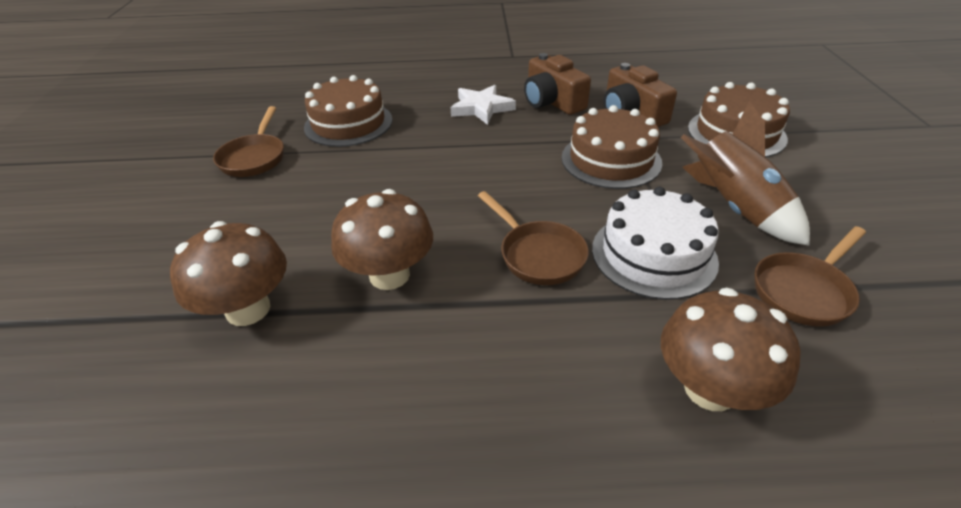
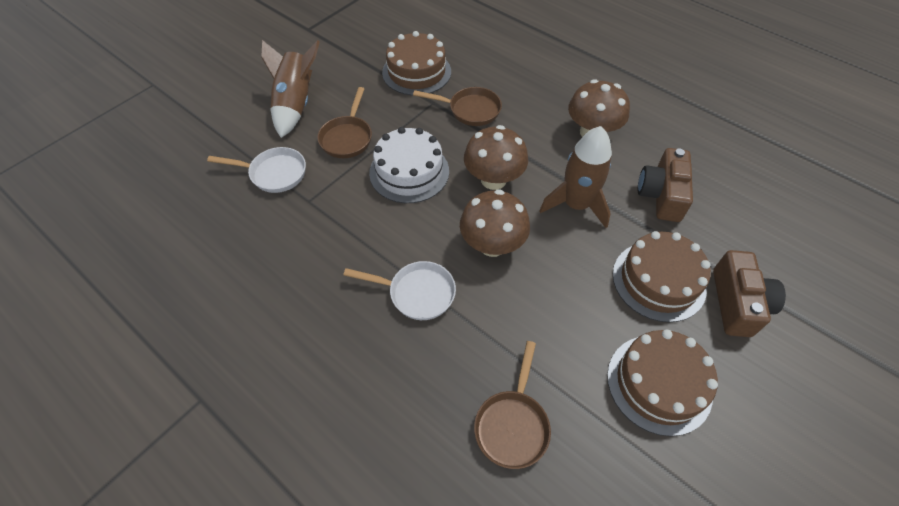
brown rocket: [681,101,810,246] = 1 -> [261,40,320,138] [540,126,612,228] = 2
white pan: none = 0 -> [207,147,306,193] [343,261,456,320] = 2
white star: [450,85,516,125] = 1 -> none = 0

